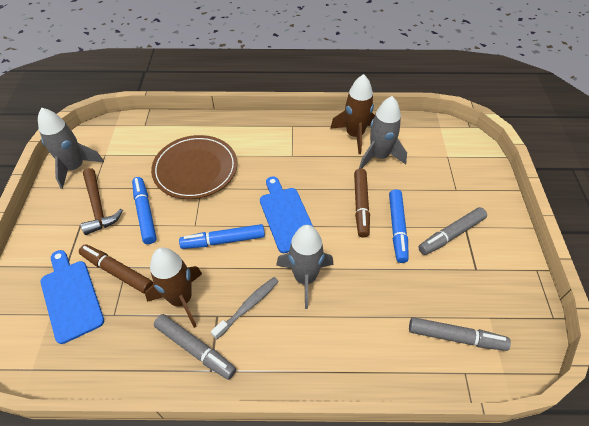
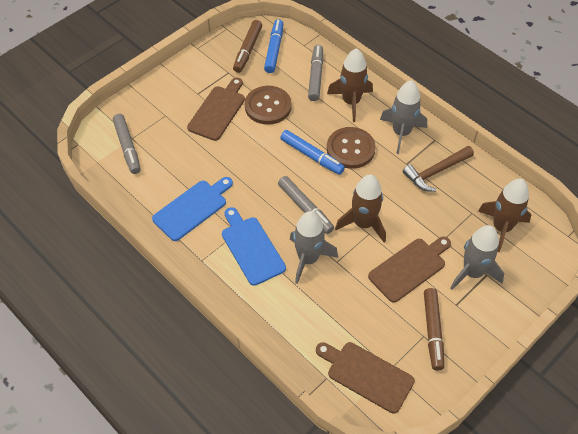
blue marker: [132,177,157,244] [179,224,265,249] [389,189,409,263] = 3 -> [264,19,283,73] [280,130,345,175] = 2
brown button: none = 0 -> [245,86,292,125] [327,127,376,169] = 2
brown cutting board: none = 0 -> [187,78,245,141] [316,342,415,414] [368,237,451,303] = 3
brown plate: [151,135,237,199] = 1 -> none = 0
brown rocket: [145,248,202,328] [330,74,375,154] = 2 -> [327,48,373,122] [335,174,386,243] [478,179,531,252] = 3
grey toothbrush: [211,277,279,339] = 1 -> none = 0

